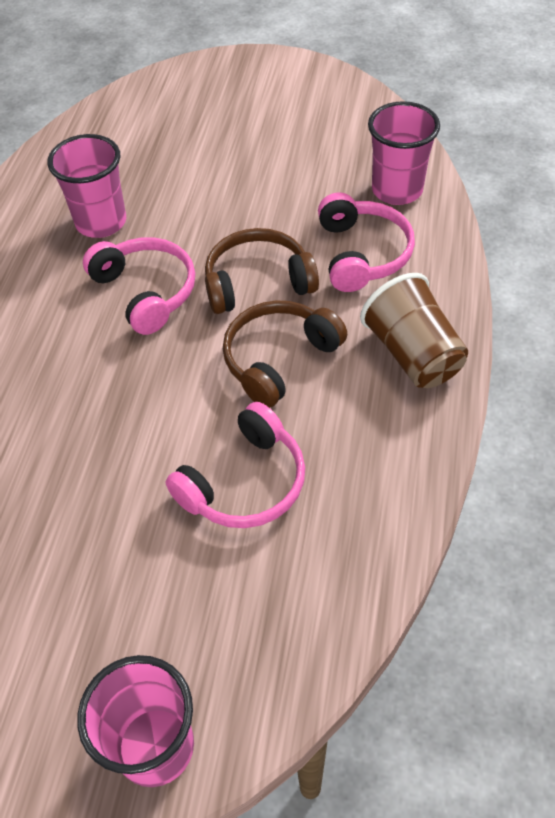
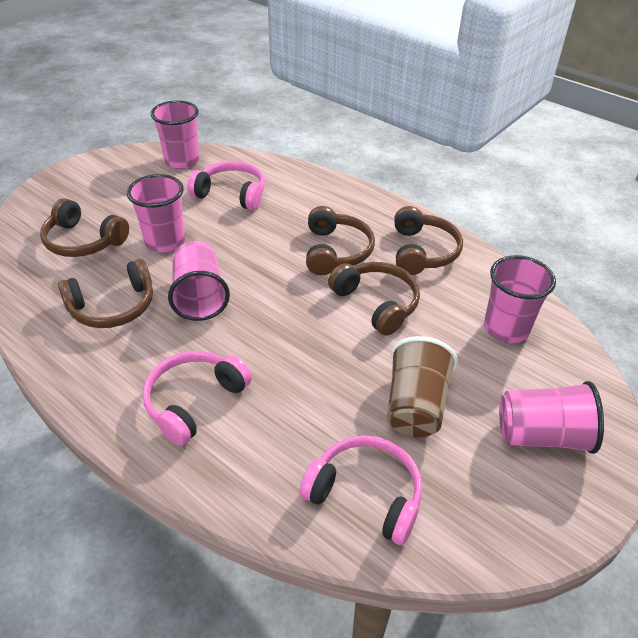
brown headphones: [205,228,319,314] [223,300,347,408] = 2 -> [40,198,129,257] [58,259,153,328] [306,206,375,275] [328,262,420,336] [394,206,463,275] = 5
pink cup: [48,134,126,238] [77,655,194,787] [368,101,440,205] = 3 -> [127,174,185,253] [151,100,199,169] [168,241,230,321] [484,255,556,343] [499,381,604,454] = 5

